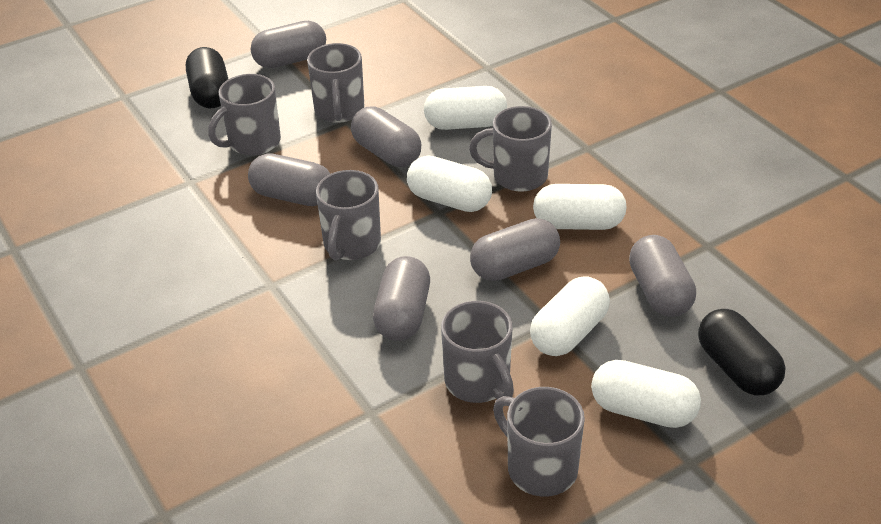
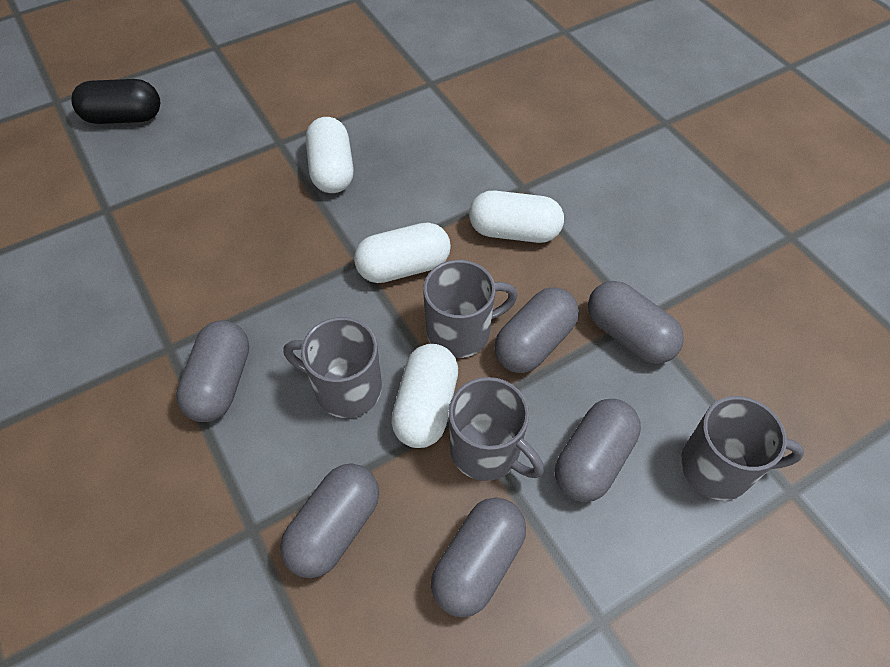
black capsule: [186,47,228,108] [698,309,785,396] = 2 -> [71,79,160,124] = 1
grey mug: [208,74,281,156] [307,43,364,123] [316,170,381,261] [441,301,514,403] [469,106,552,192] [493,387,585,497] = 6 -> [284,317,382,418] [423,260,518,358] [449,377,544,481] [680,396,804,500] = 4
white capsule: [407,155,492,212] [424,86,507,130] [530,276,610,356] [533,184,627,230] [591,360,701,428] = 5 -> [306,117,354,193] [354,223,451,283] [391,344,458,448] [469,191,564,243] = 4

